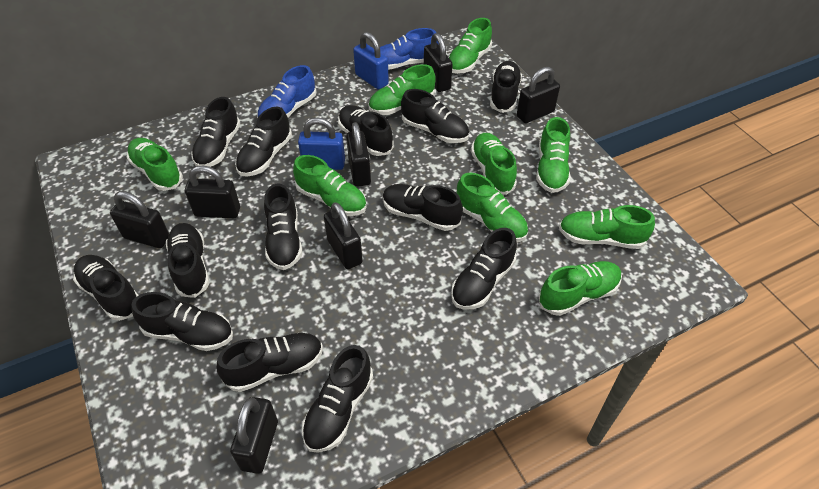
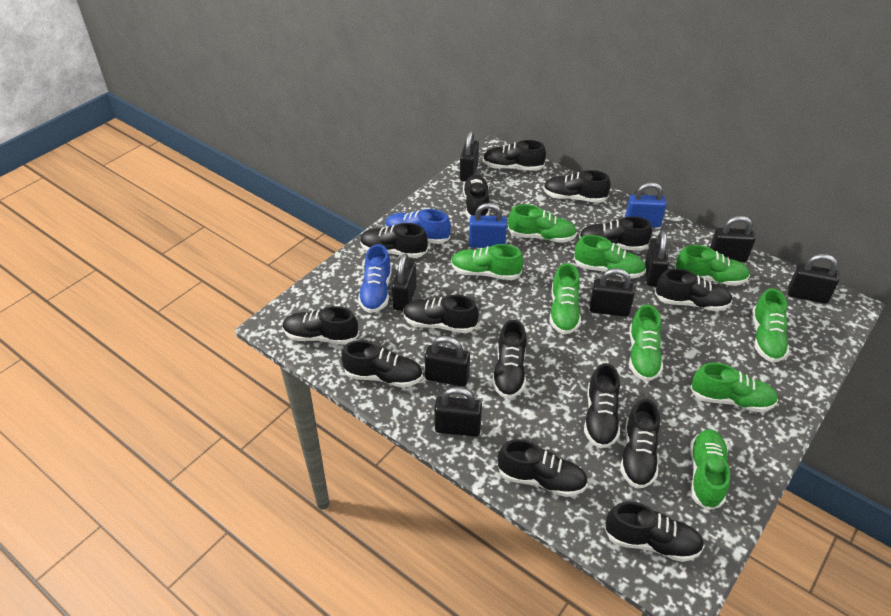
black padlock: [110,191,169,248] [185,166,240,218] [230,397,278,474] [324,202,363,269] [346,122,371,187] [424,33,453,92] [517,67,560,123] = 7 -> [392,254,417,311] [425,336,470,387] [434,387,482,437] [460,131,479,181] [590,268,635,317] [645,231,669,287] [710,216,756,262] [788,254,839,304] = 8
black shoe: [73,255,139,321] [131,292,233,351] [166,223,209,298] [191,97,241,167] [217,333,323,392] [235,106,292,176] [264,184,302,270] [302,345,373,453] [338,105,394,156] [383,184,463,231] [401,89,469,143] [451,228,517,310] [490,61,522,113] = 13 -> [283,306,359,345] [341,340,423,388] [360,223,428,258] [403,295,479,333] [463,174,489,219] [483,140,546,171] [492,320,527,399] [497,439,588,497] [543,170,611,203] [579,217,652,251] [584,363,620,448] [604,502,704,562] [620,399,660,489] [655,269,733,311] = 14

